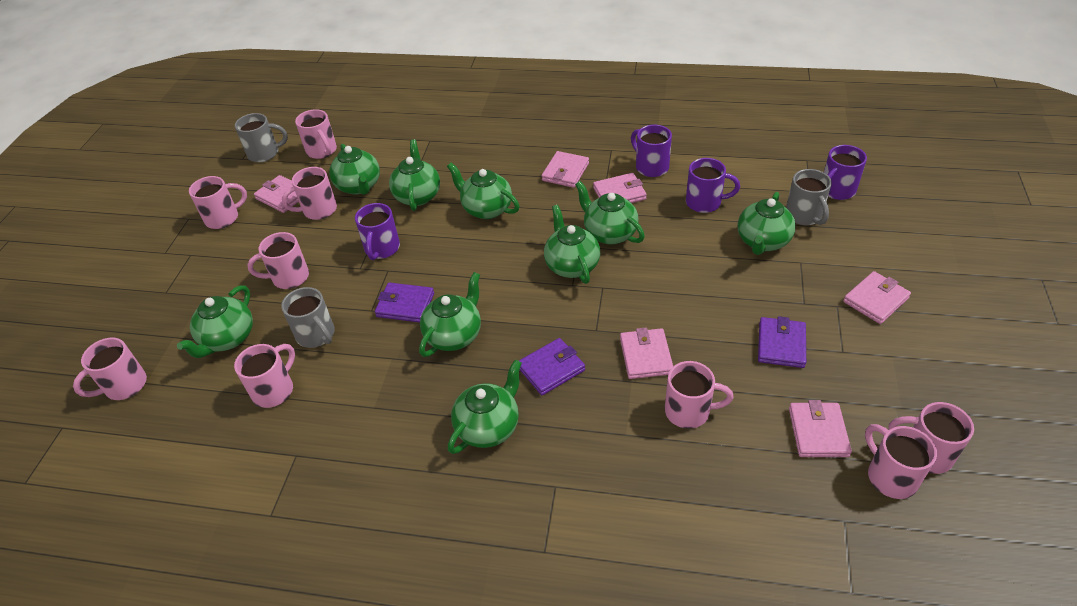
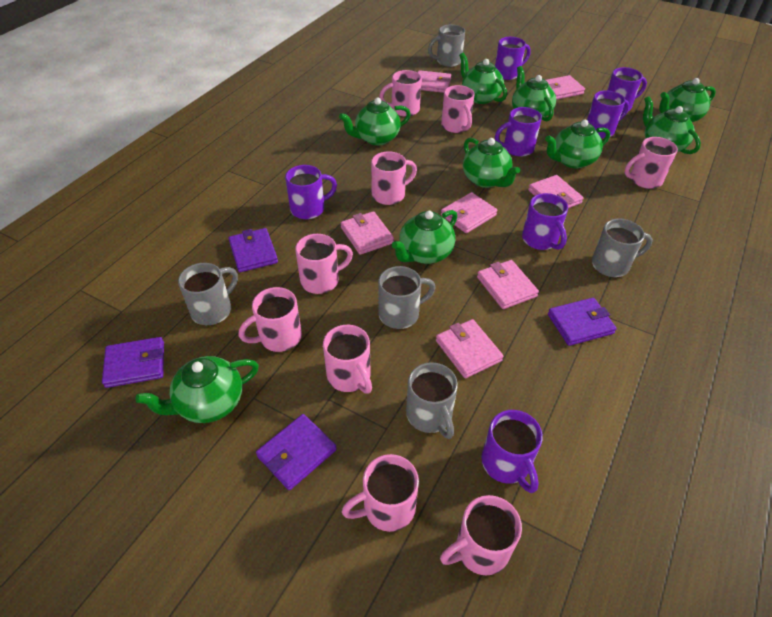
grey mug: [235,113,288,162] [281,287,335,348] [786,169,832,225] = 3 -> [178,263,238,325] [378,266,436,329] [406,362,458,439] [428,24,465,67] [592,219,653,277] = 5
pink wallet: [254,175,299,213] [542,151,589,188] [593,173,647,203] [620,327,673,379] [789,400,852,457] [843,271,911,324] = 6 -> [341,211,394,255] [417,70,451,93] [436,319,503,378] [441,192,497,233] [477,260,539,309] [528,175,584,208] [546,75,585,100] = 7
purple mug: [355,203,400,260] [631,125,672,177] [686,158,740,213] [824,145,867,200] = 4 -> [285,165,337,219] [481,410,543,493] [495,37,531,80] [495,107,542,157] [522,193,568,250] [587,90,629,139] [607,67,647,113] = 7
purple wallet: [375,283,434,323] [519,338,585,395] [758,316,806,368] = 3 -> [102,337,164,388] [229,228,278,272] [256,414,337,490] [548,298,617,346] = 4

